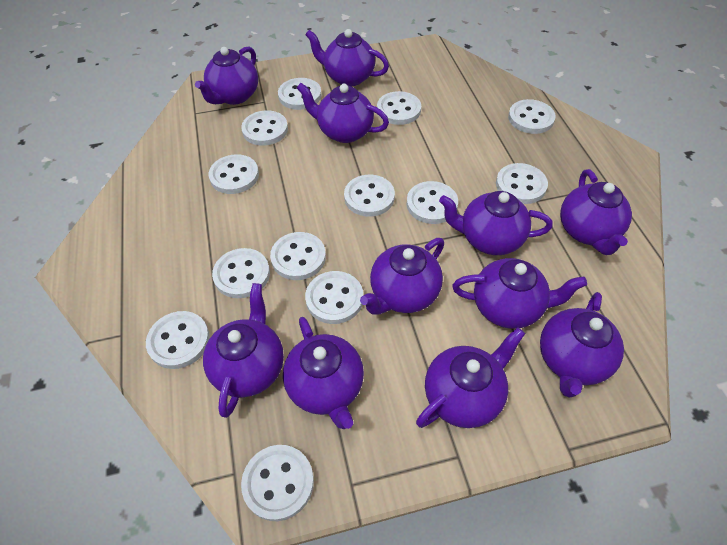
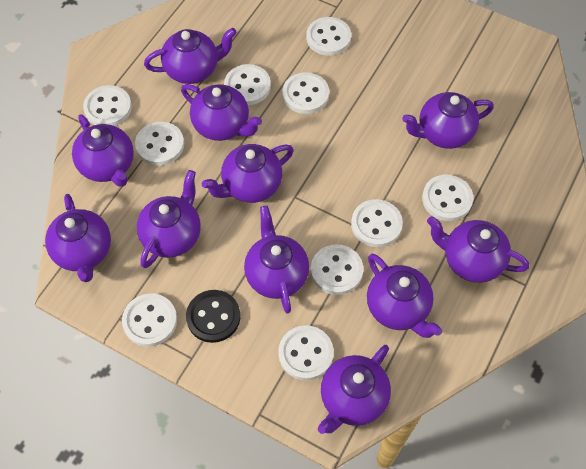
black button: none = 0 -> [186,290,240,343] = 1
white button: [146,311,210,369] [209,154,259,194] [212,248,270,298] [241,110,288,146] [241,445,314,521] [270,232,326,280] [278,78,322,110] [305,271,363,324] [344,175,395,217] [377,91,421,125] [406,181,458,224] [496,163,548,204] [508,99,556,134] = 13 -> [83,85,132,126] [122,293,177,347] [135,122,184,166] [224,64,271,105] [278,325,334,380] [283,72,329,114] [306,17,351,56] [311,244,363,295] [351,199,403,247] [422,174,473,221] = 10

